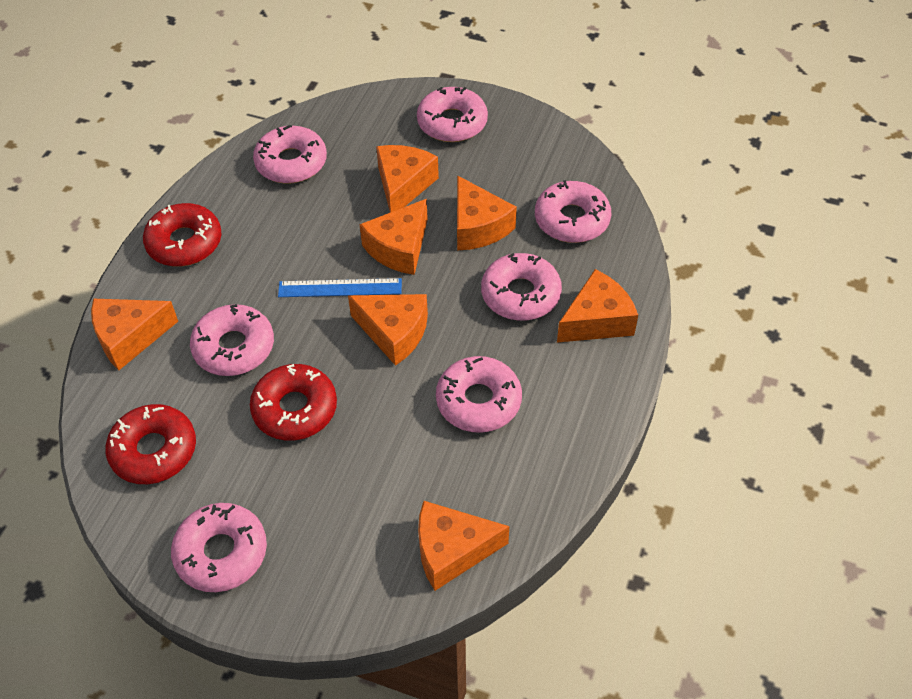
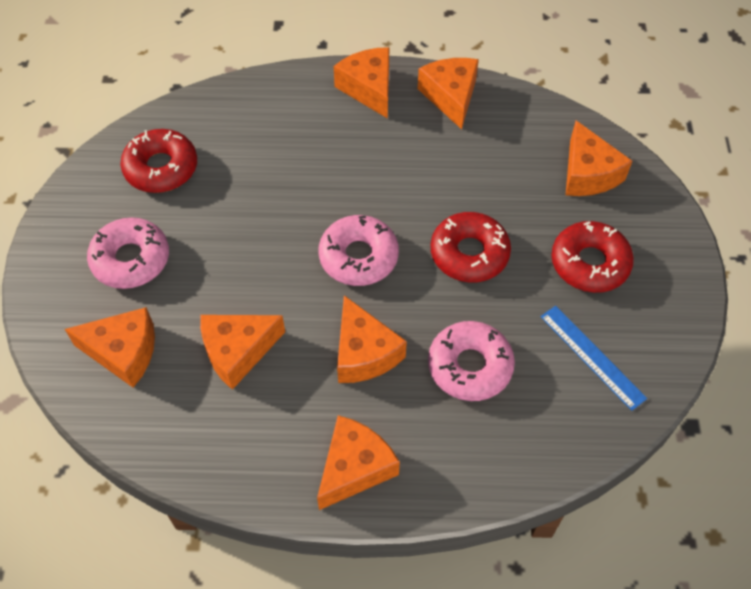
pink donut: [171,503,267,592] [190,304,274,376] [253,125,327,184] [417,87,488,142] [436,356,522,433] [481,253,562,321] [535,180,611,243] = 7 -> [87,217,169,289] [318,215,399,286] [428,321,515,401] = 3

